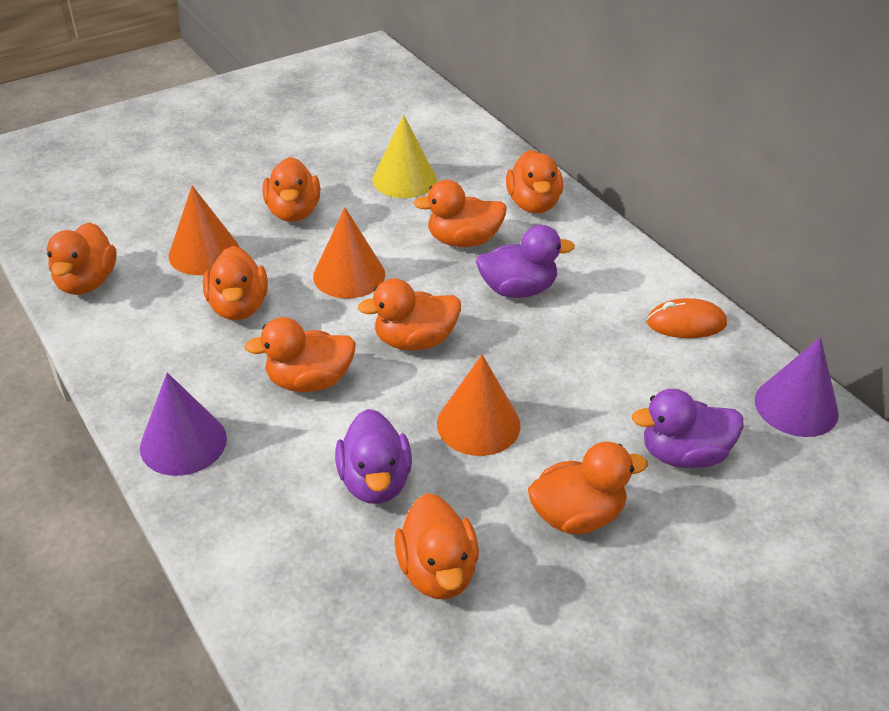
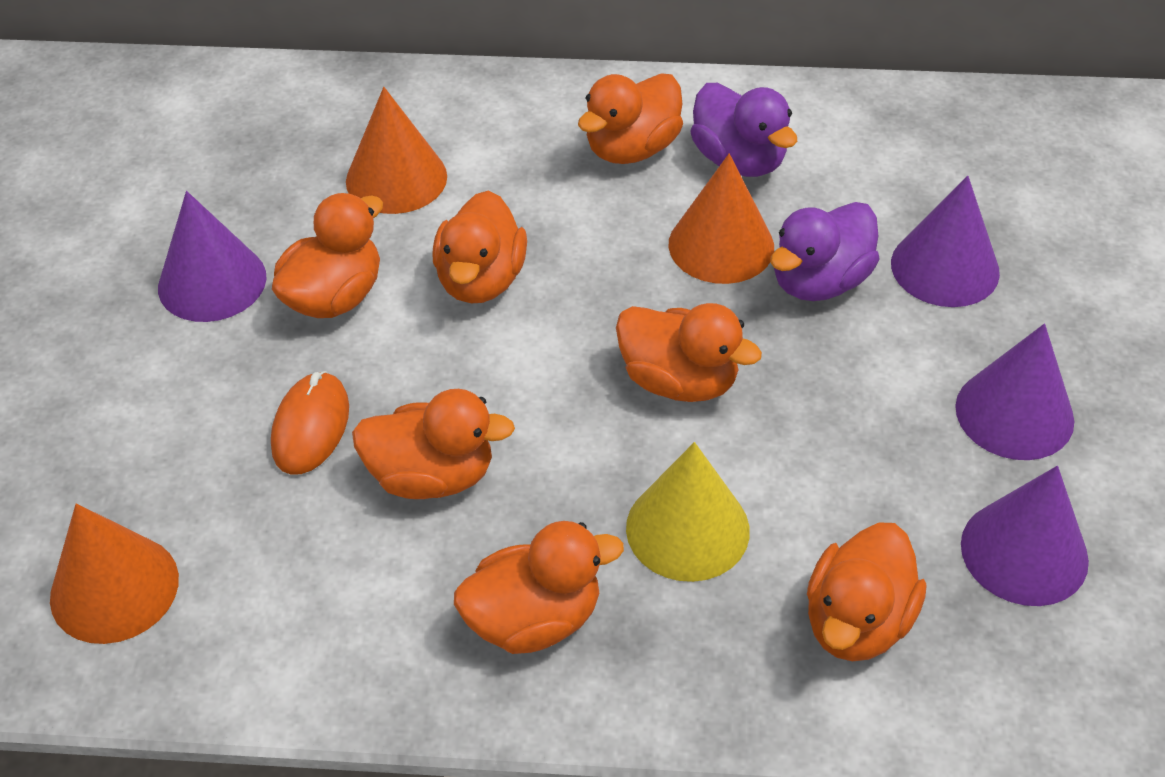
orange duck: [47,222,116,295] [203,246,268,320] [244,317,356,392] [263,157,321,222] [358,278,461,351] [394,493,479,599] [413,180,507,247] [506,150,563,214] [528,441,648,534] = 9 -> [272,193,383,318] [352,389,515,499] [432,191,527,303] [454,521,624,654] [578,73,683,164] [616,303,762,402] [807,523,927,661] = 7
purple cone: [140,373,227,476] [755,337,839,437] = 2 -> [158,191,266,322] [891,176,1000,307] [955,324,1074,460] [961,466,1089,606] = 4
purple duck: [335,409,412,504] [476,225,575,298] [632,389,743,468] = 3 -> [690,83,797,177] [770,202,879,301] = 2

